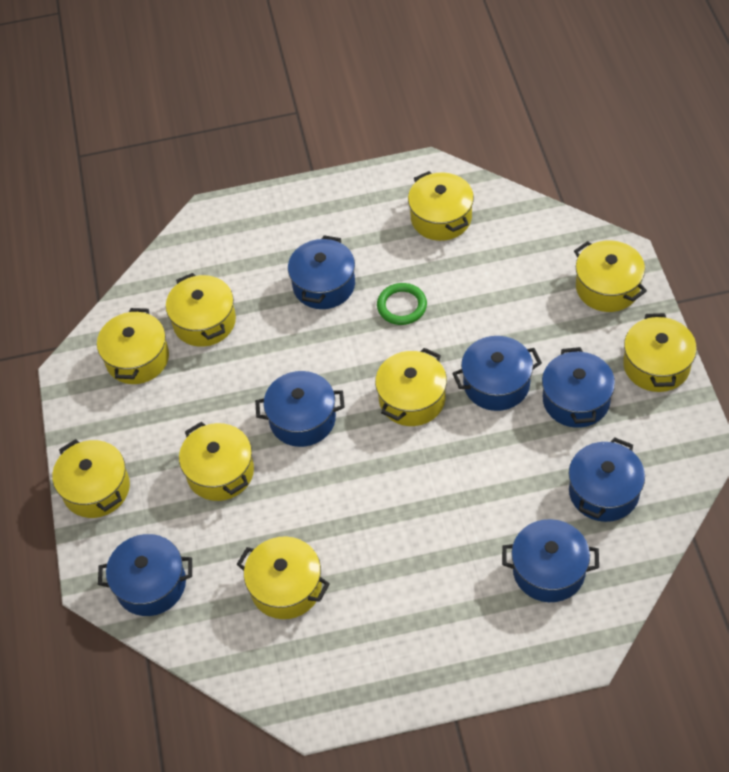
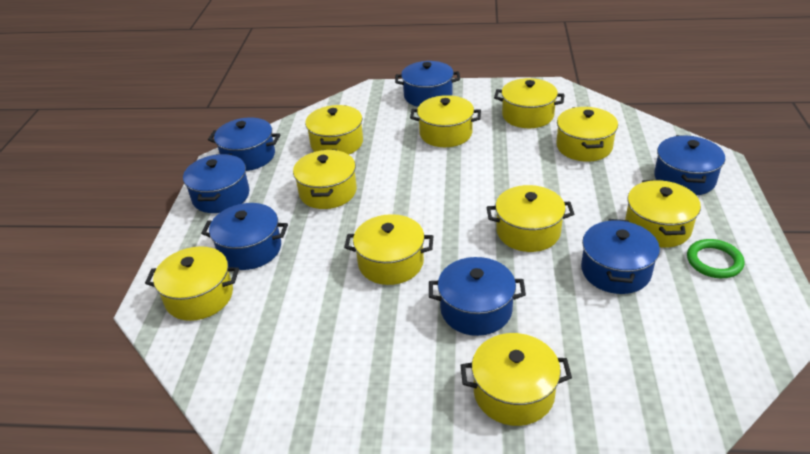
yellow pot: [52,439,130,518] [97,308,169,384] [166,273,236,347] [179,422,254,501] [237,537,330,619] [375,348,447,426] [408,171,474,241] [574,240,647,312] [623,313,697,392] = 9 -> [145,246,239,321] [293,149,357,209] [305,105,363,155] [344,214,434,285] [410,95,481,147] [460,333,572,426] [487,185,574,252] [494,78,564,128] [556,107,618,161] [625,179,701,248] = 10

